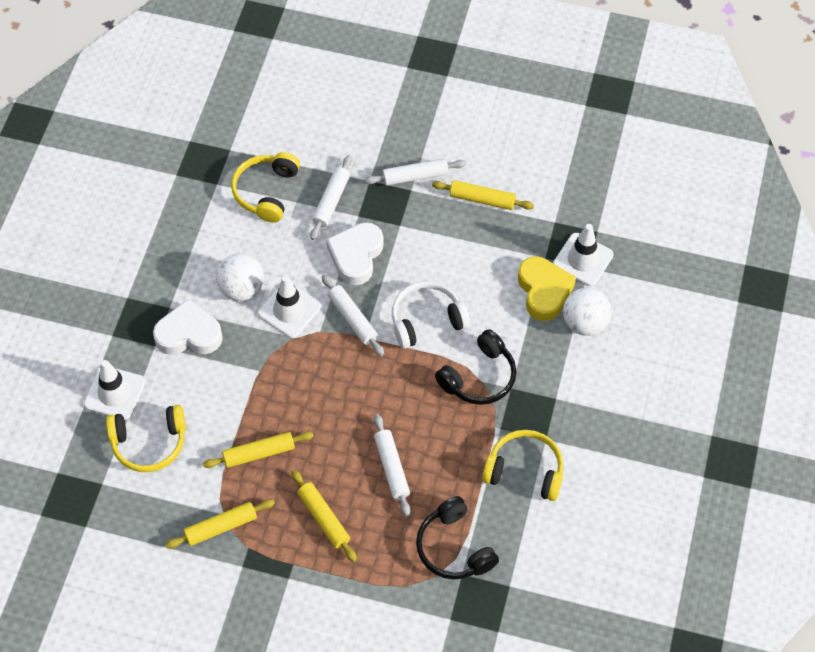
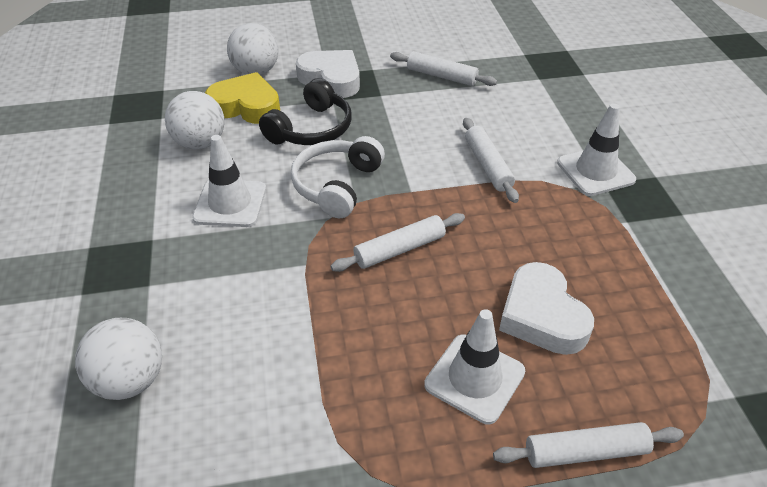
black headphones: [416,496,499,579] [435,329,517,405] = 2 -> [259,78,352,145] = 1
white ball: [216,253,264,301] [563,287,612,336] = 2 -> [75,318,162,400] [165,91,225,149] [227,23,278,75] = 3
yellow headphones: [106,405,186,472] [231,152,300,223] [482,430,563,501] = 3 -> none = 0
yellow rolling pin: [165,499,275,549] [203,432,314,468] [291,470,357,562] [432,180,534,210] = 4 -> none = 0

